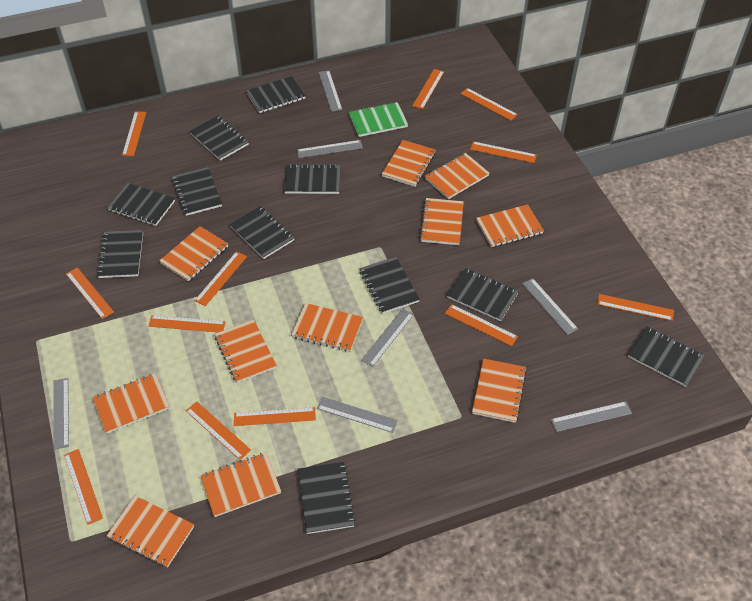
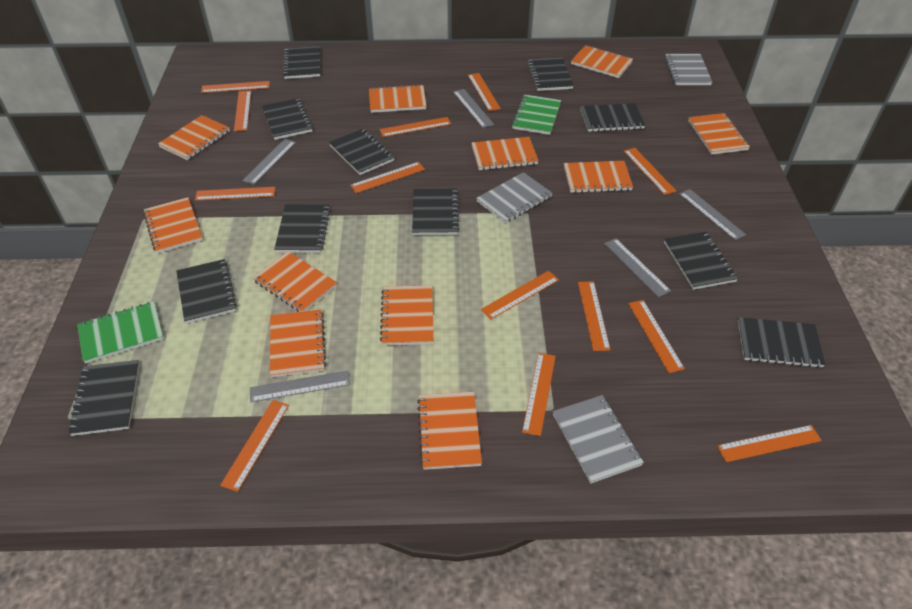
green notebook: [349,102,408,137] = 1 -> [77,301,164,364] [512,94,561,135] = 2
grey notebook: none = 0 -> [476,172,553,223] [553,395,644,483] [665,54,712,85] = 3
grey ruler: [53,378,69,449] [297,140,363,158] [317,397,398,433] [319,70,342,112] [361,308,414,367] [522,278,578,335] [551,401,632,432] = 7 -> [242,139,296,185] [250,370,350,402] [453,89,494,128] [604,238,671,297] [679,189,746,240] = 5
orange ruler: [64,449,103,525] [66,267,114,319] [122,111,146,156] [148,315,226,332] [186,401,251,460] [194,251,247,306] [234,407,316,426] [412,69,444,109] [445,304,518,346] [461,88,518,121] [470,141,537,163] [597,294,674,321] = 12 -> [195,187,275,201] [201,81,270,93] [220,400,289,492] [234,91,251,131] [350,162,425,193] [380,117,451,137] [468,73,501,111] [481,271,559,319] [522,353,556,436] [578,281,610,351] [624,148,676,195] [628,300,685,373] [717,425,822,462] = 13

